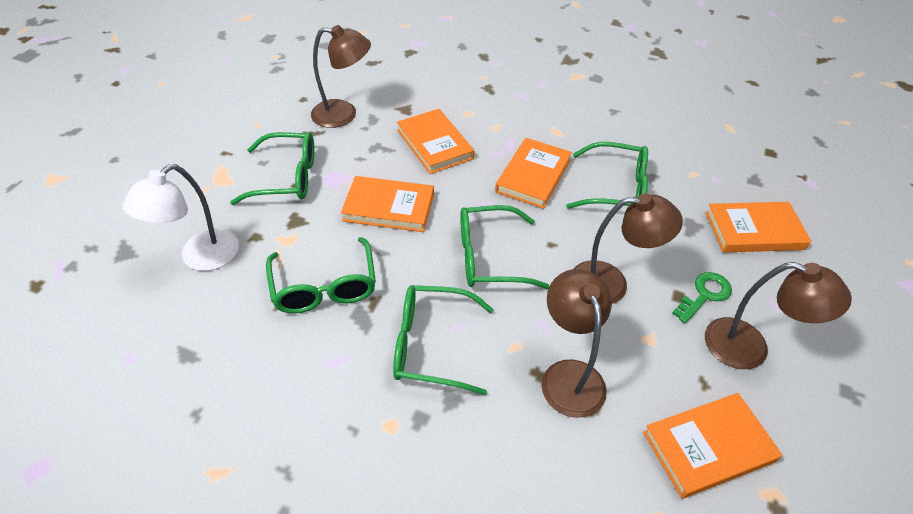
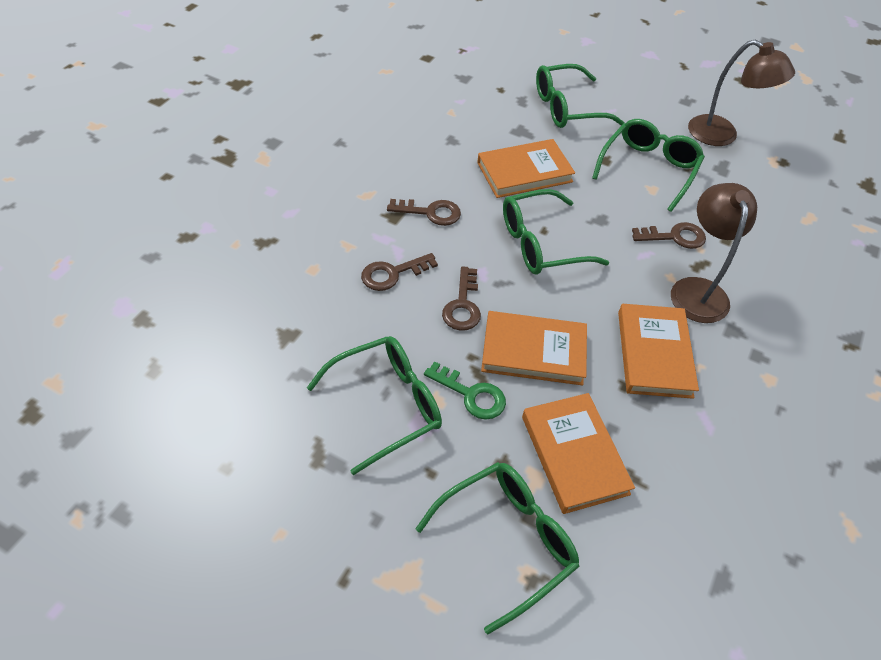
brown key: none = 0 -> [361,253,438,291] [387,199,461,226] [442,266,481,331] [632,222,706,249] = 4
brown lamp: [311,25,371,128] [542,269,612,418] [574,193,683,304] [705,262,852,369] = 4 -> [671,183,757,323] [688,40,795,146] = 2
orange book: [341,176,434,232] [397,109,474,174] [495,138,572,209] [643,393,782,499] [705,202,811,253] = 5 -> [477,139,575,198] [481,311,587,385] [522,393,635,514] [618,304,699,399] = 4
white lamp: [123,164,239,271] = 1 -> none = 0

